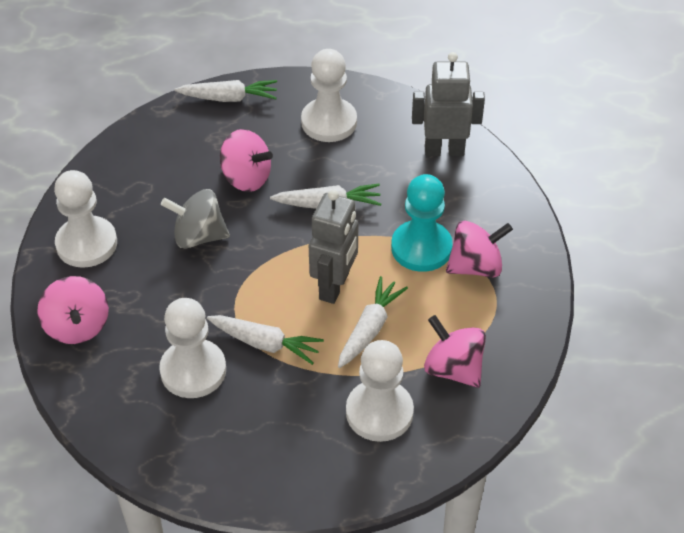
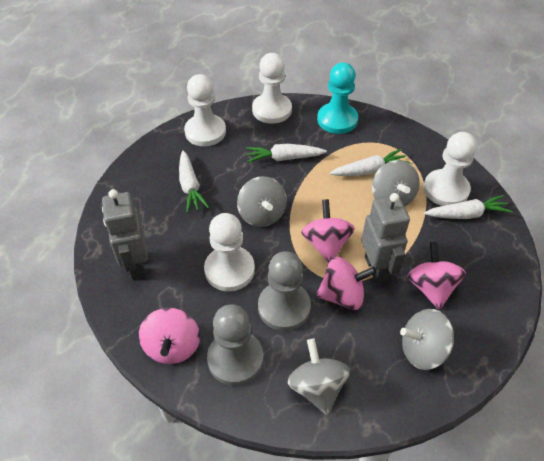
grey pawn: none = 0 -> [207,304,263,386] [258,251,311,331] = 2
grey spinning top: [161,189,230,248] = 1 -> [237,176,287,227] [287,339,350,415] [372,160,420,207] [400,309,454,370] = 4

